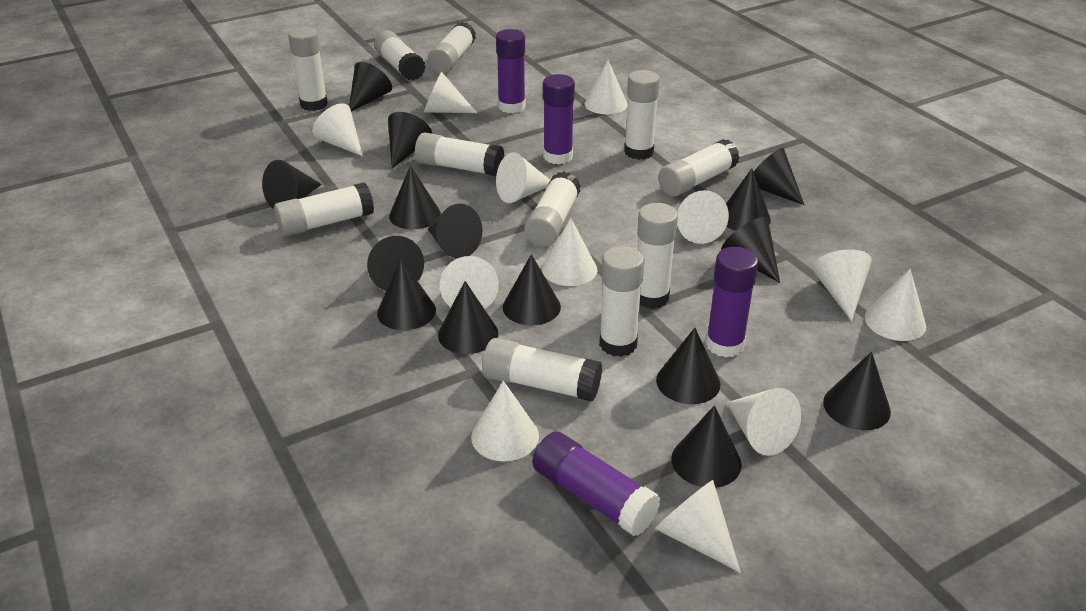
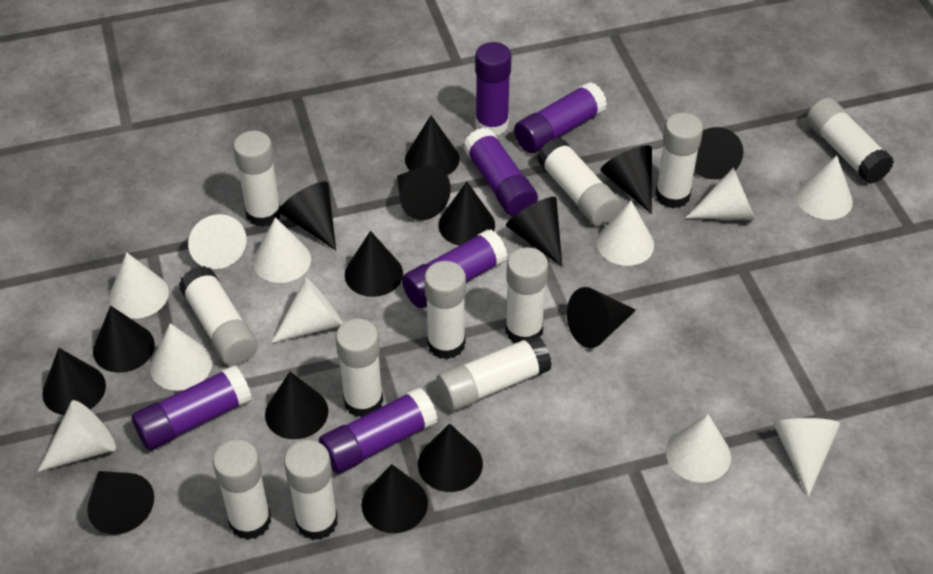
purple glue stick: [496,29,526,113] [533,432,660,536] [543,74,575,164] [706,247,759,358] = 4 -> [132,365,252,451] [319,387,437,474] [402,229,507,308] [463,128,538,217] [475,42,511,135] [514,82,607,153] = 6
white cone: [312,103,363,156] [424,72,477,113] [439,256,499,309] [471,381,539,462] [496,152,550,203] [542,218,597,286] [585,60,628,114] [655,480,741,573] [677,190,729,244] [726,388,801,456] [812,249,872,321] [865,269,926,341] = 12 -> [38,400,116,472] [109,252,169,319] [150,323,212,391] [188,214,246,269] [253,217,311,283] [271,278,343,343] [597,201,654,266] [666,414,731,482] [686,168,755,220] [773,418,840,497] [796,155,853,220] = 11

